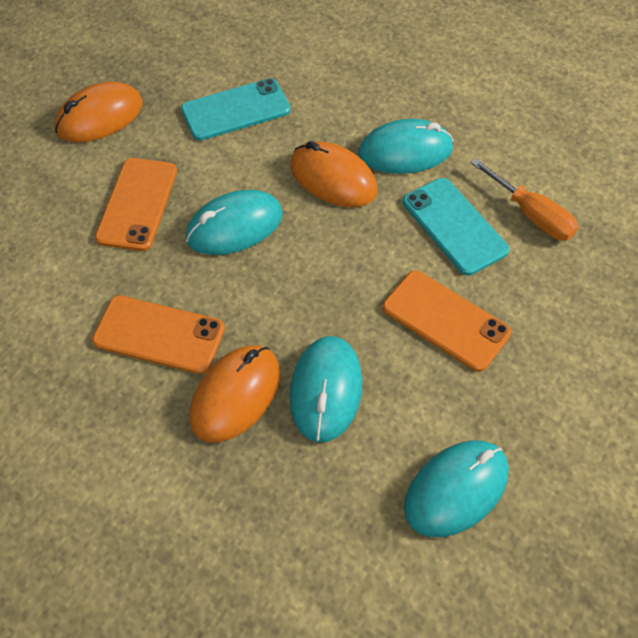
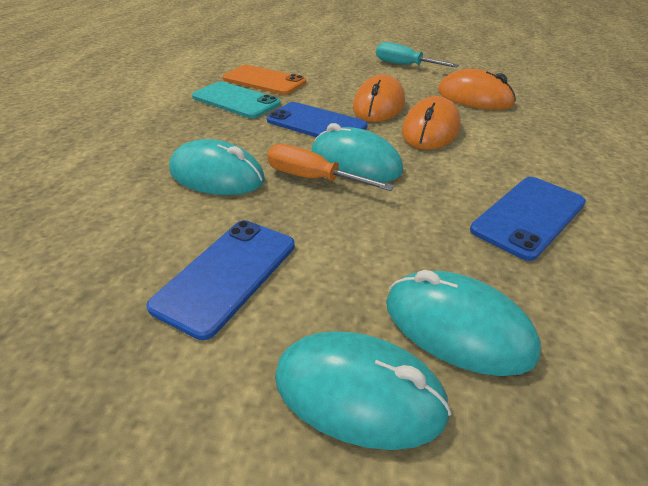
blue phone: none = 0 -> [146,220,295,340] [267,102,368,137] [470,177,586,261] = 3
orange phone: [92,295,225,374] [95,158,177,251] [382,270,511,372] = 3 -> [223,65,306,95] = 1
turquoise phone: [181,78,291,140] [403,178,510,276] = 2 -> [192,81,281,118] = 1
turquoise screwdriver: none = 0 -> [376,42,459,67] = 1

